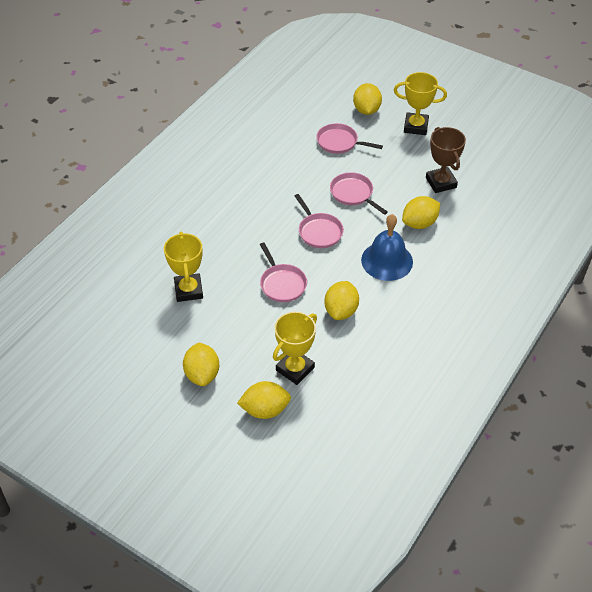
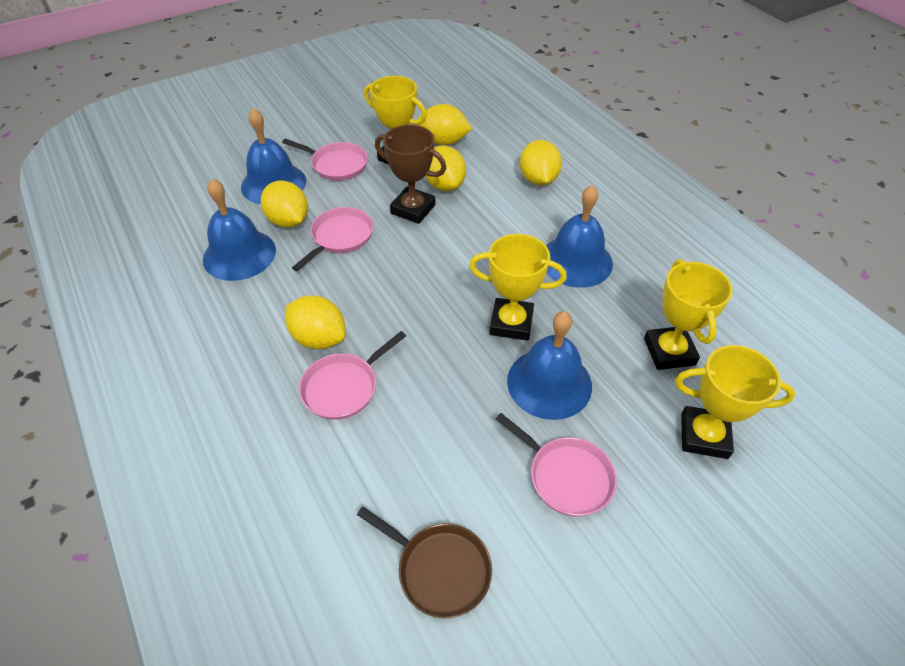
blue bell: [361,214,413,281] = 1 -> [203,179,276,281] [241,108,306,204] [507,311,592,420] [546,185,613,288] = 4
brown pan: none = 0 -> [357,507,492,618] = 1
yellow trophy: [164,232,203,302] [273,312,317,385] [394,72,447,135] = 3 -> [364,76,427,164] [469,234,567,341] [644,259,733,370] [675,345,795,459] = 4

